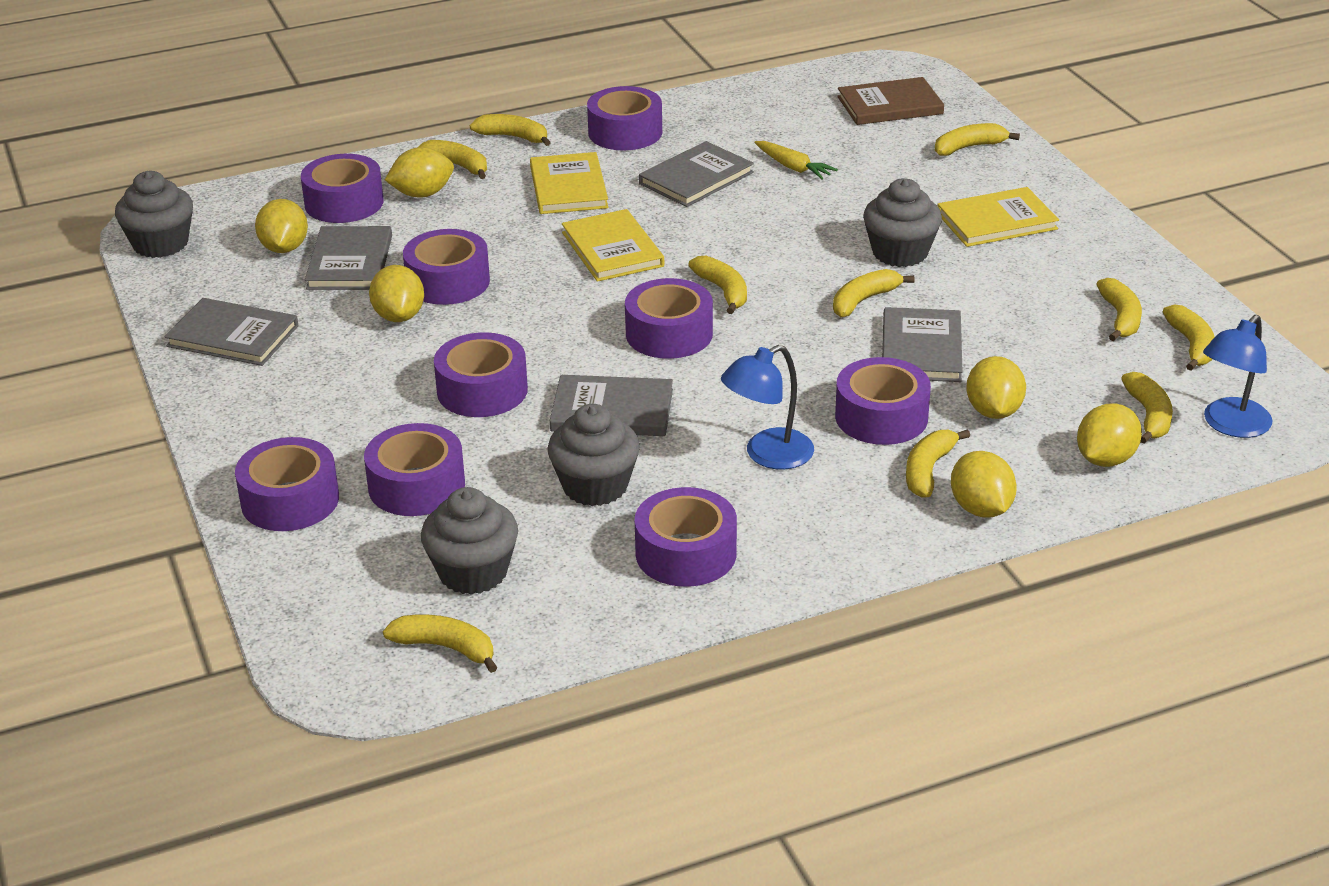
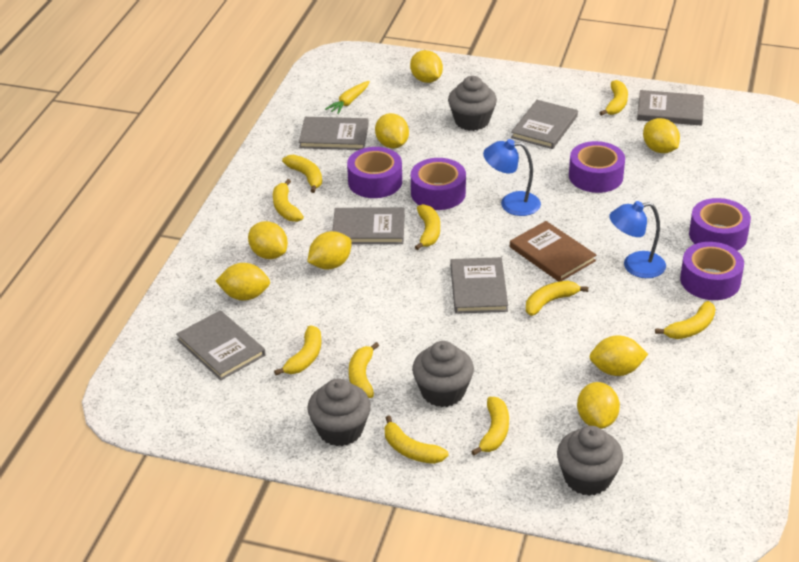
grey book: [164,298,299,366] [305,226,392,290] [550,375,673,436] [639,141,754,207] [882,307,963,382] = 5 -> [176,310,265,380] [299,117,369,150] [333,208,405,244] [450,257,508,314] [511,100,578,149] [637,90,704,126] = 6
purple tape: [235,437,339,531] [301,154,384,223] [364,423,465,516] [403,229,490,305] [434,332,528,417] [587,86,662,151] [625,278,713,359] [635,487,737,587] [835,357,931,445] = 9 -> [347,147,402,198] [411,158,466,210] [569,141,625,193] [680,242,744,300] [689,198,751,251] = 5
yellow book: [530,152,608,214] [562,209,664,282] [937,187,1059,247] = 3 -> none = 0
yellow lemon: [255,199,308,253] [369,265,424,322] [385,147,454,198] [951,451,1017,518] [966,356,1026,419] [1077,403,1142,467] = 6 -> [216,263,270,301] [248,221,288,259] [307,231,352,270] [375,113,409,148] [410,50,443,83] [577,382,620,429] [590,335,648,376] [643,118,680,153] = 8

